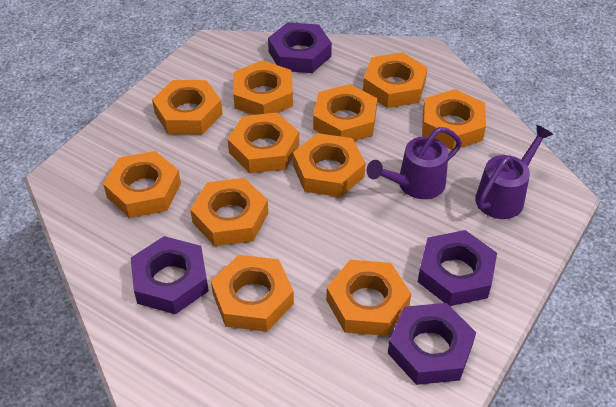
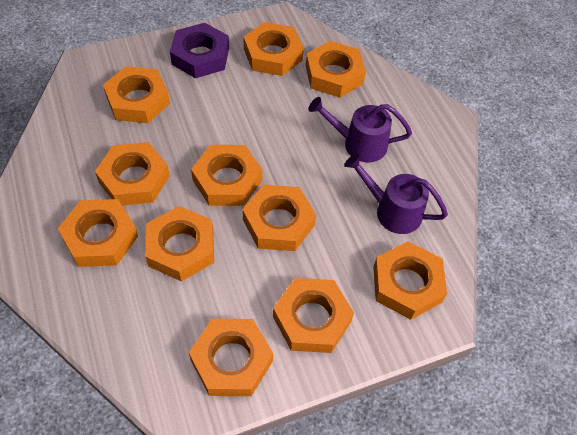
purple nut: [131,236,209,314] [268,22,332,73] [388,303,476,385] [418,230,497,306] = 4 -> [170,23,229,78] = 1

